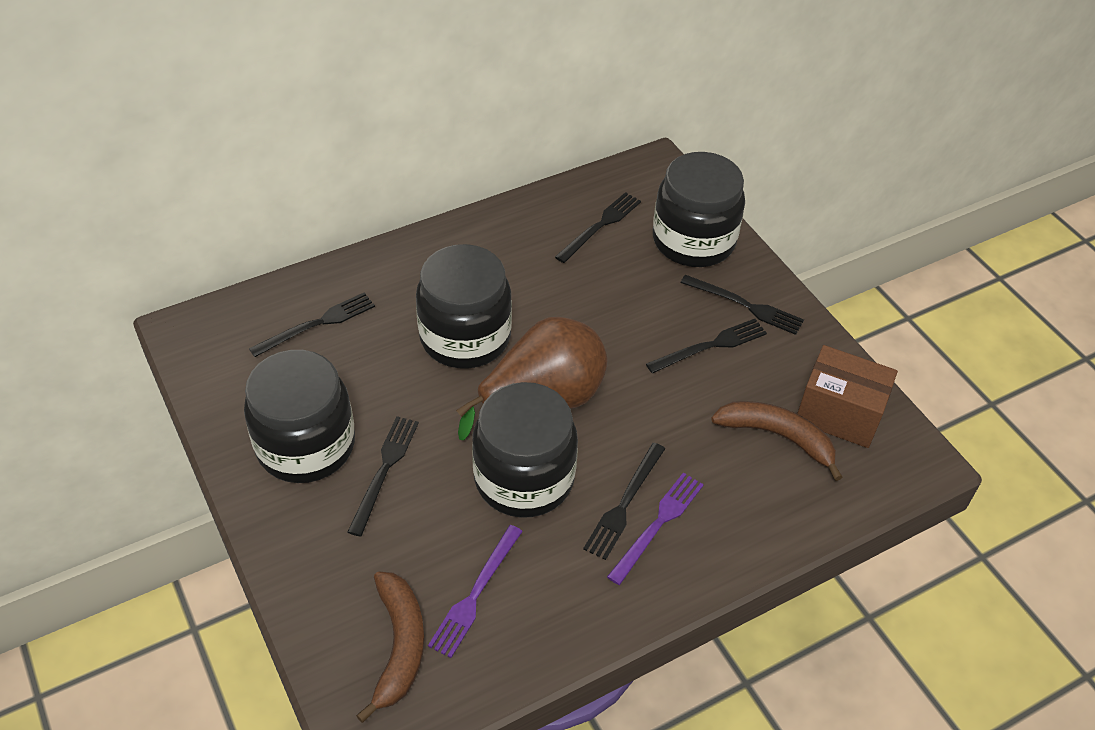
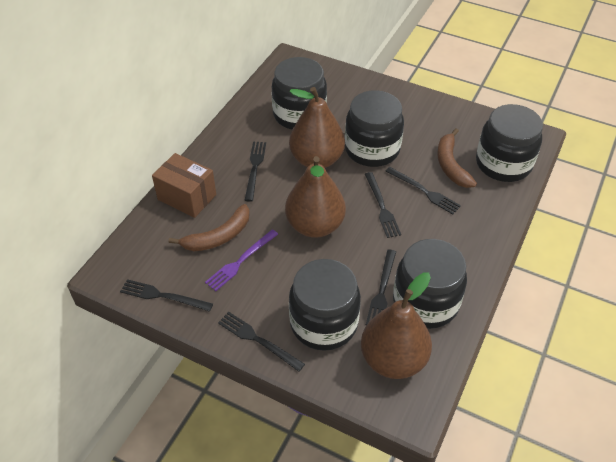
black jar: [244,350,355,483] [416,244,512,369] [472,382,578,518] [653,152,745,267] = 4 -> [272,57,327,130] [289,259,361,351] [345,90,404,167] [393,239,467,329] [476,104,543,182] = 5
brown pear: [456,317,608,440] = 1 -> [285,156,346,238] [289,87,345,168] [361,272,432,379] = 3
purple fork: [428,525,523,658] [607,473,704,585] = 2 -> [205,229,278,291] = 1

